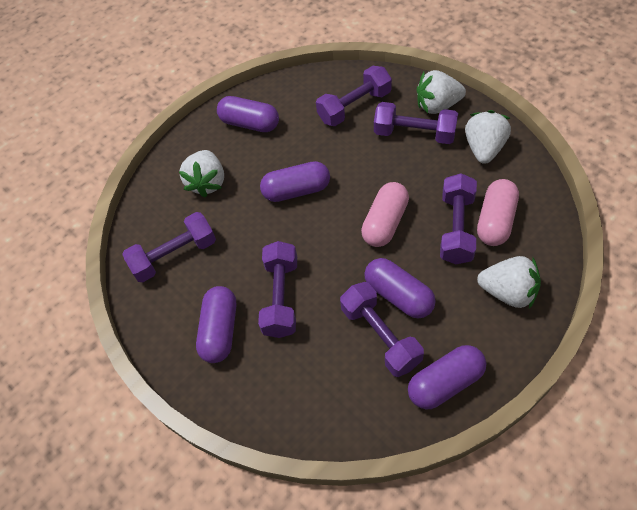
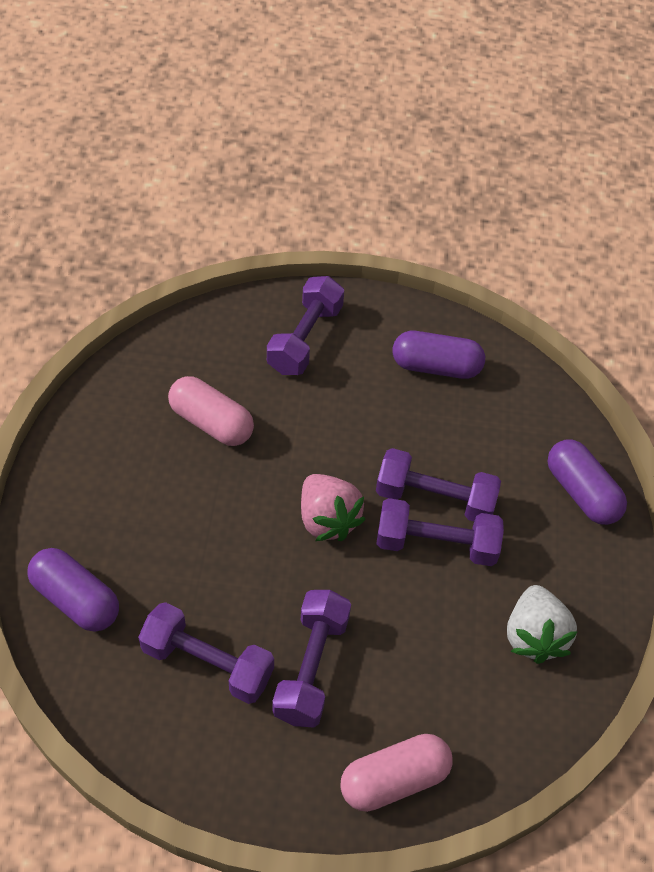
pink strawberry: none = 0 -> [301,474,366,541] = 1
purple capsule: [196,286,237,363] [217,96,279,132] [260,161,330,202] [364,258,436,319] [408,345,486,410] = 5 -> [27,548,119,632] [393,331,485,379] [548,439,627,525] = 3
purple dumbbell: [122,212,216,282] [258,241,297,338] [316,66,392,126] [340,282,424,377] [374,102,458,144] [440,173,477,264] = 6 -> [138,602,274,704] [267,276,344,375] [272,590,351,728] [376,448,501,522] [376,498,504,566] = 5
white strawberry: [179,150,224,197] [417,70,466,114] [465,110,511,164] [477,256,541,309] = 4 -> [507,585,577,664] = 1

